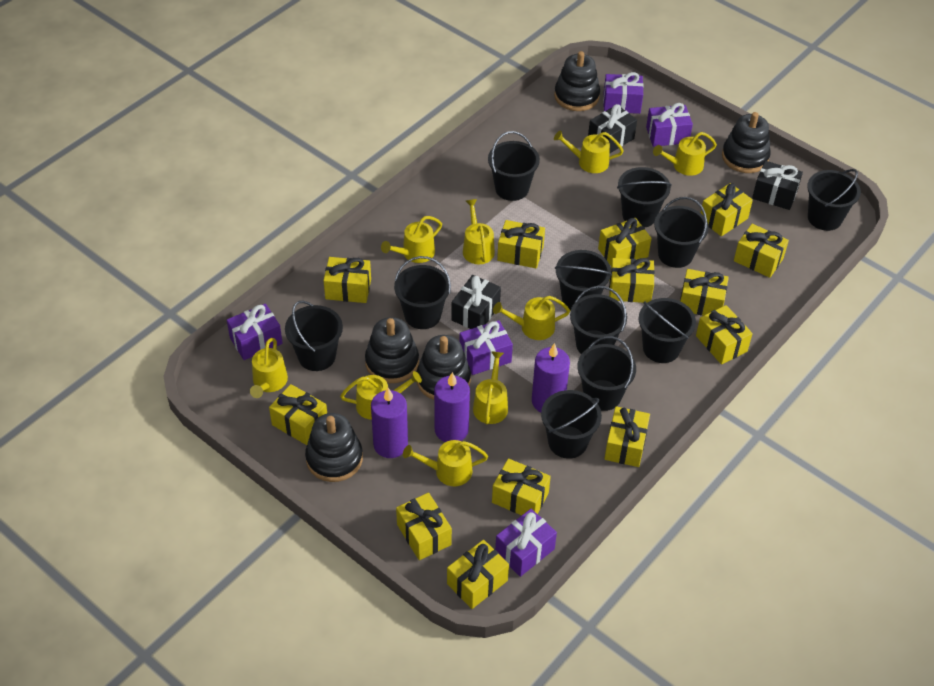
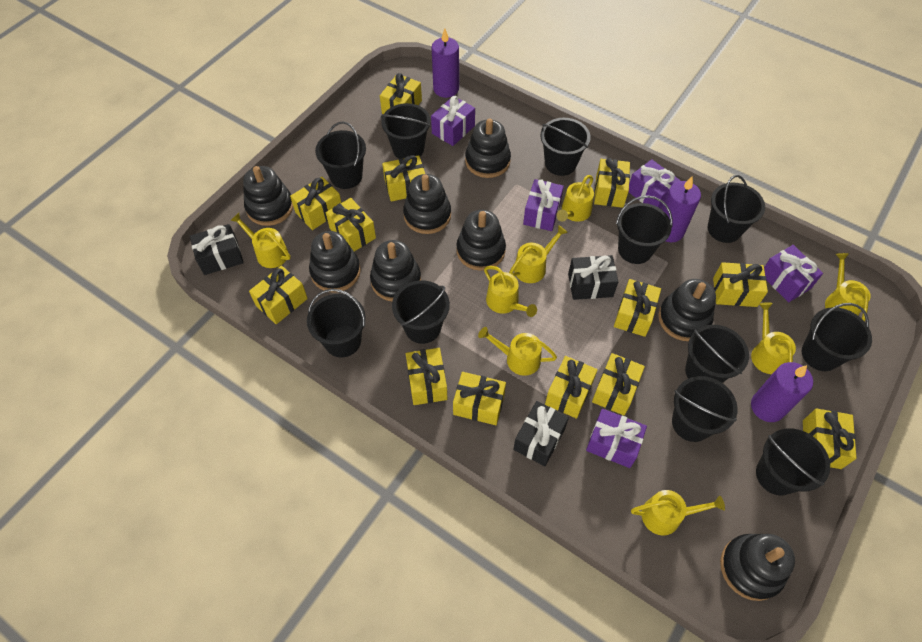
black stacking toy: [305,413,363,482] [365,317,419,383] [417,335,471,400] [554,51,600,111] [722,112,771,173] = 5 -> [243,166,293,226] [309,231,361,292] [370,240,421,301] [403,174,451,234] [456,210,506,271] [465,118,511,178] [658,279,716,341] [720,534,795,601] = 8
yellow watering can: [250,338,288,398] [340,371,422,420] [381,216,442,263] [403,440,488,486] [463,199,495,264] [473,351,508,424] [493,296,570,340] [554,131,624,173] [653,132,717,176] = 9 -> [230,213,290,268] [478,327,557,376] [484,266,537,317] [509,225,568,283] [556,175,594,222] [631,490,725,536] [751,302,796,374] [825,253,871,322] = 8

